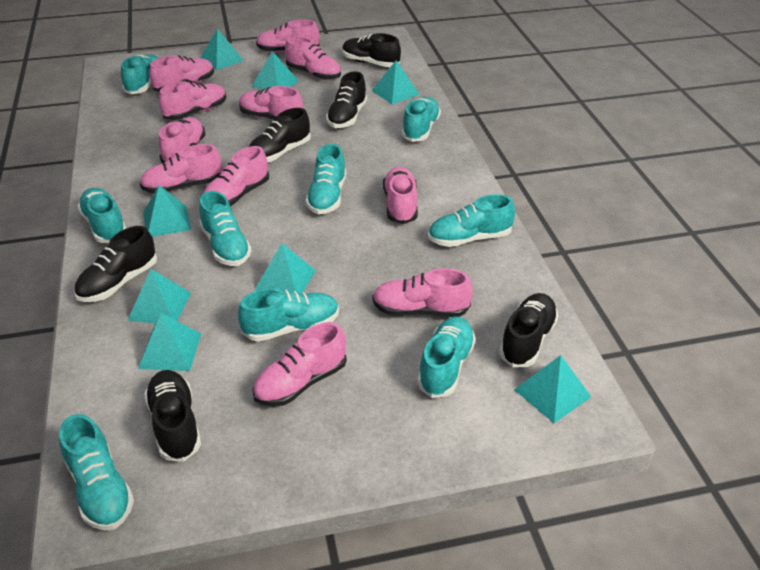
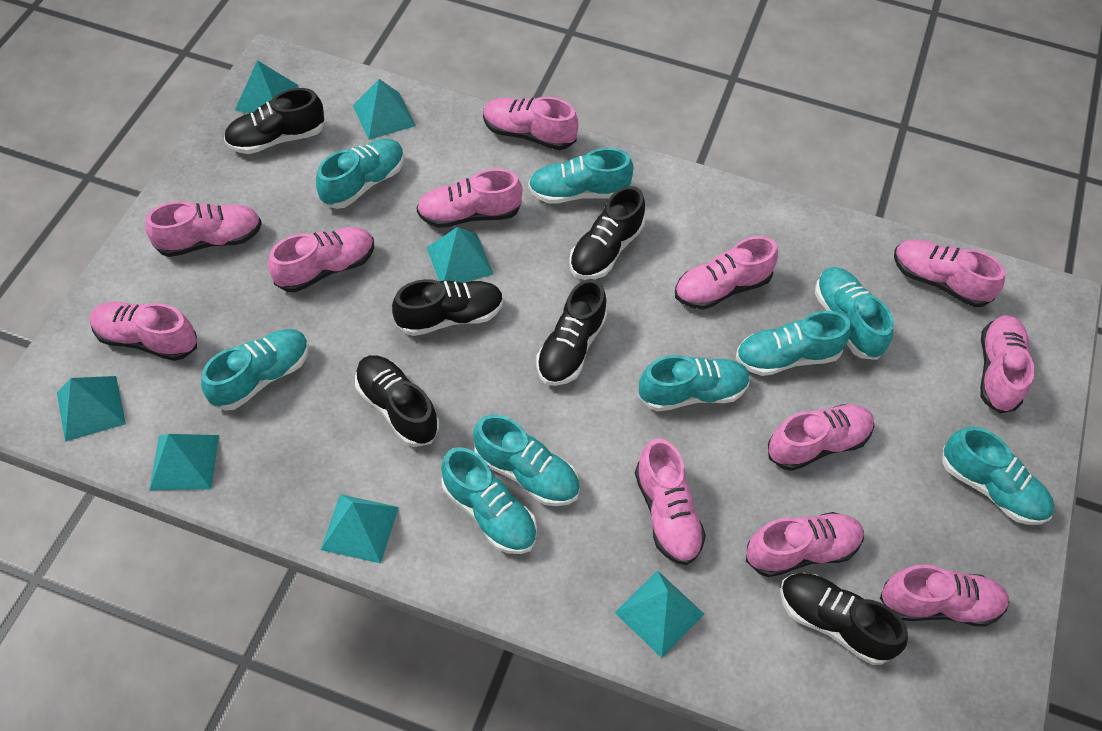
pink shoe: [140,144,222,193] [149,55,214,91] [159,81,226,120] [159,117,206,163] [203,146,269,206] [239,86,303,120] [252,322,347,406] [256,20,320,53] [285,36,341,80] [372,268,473,317] [383,167,418,224] = 11 -> [89,302,197,361] [145,201,262,257] [268,227,374,292] [417,169,522,228] [483,97,579,150] [635,439,706,565] [675,236,778,310] [746,512,864,577] [768,404,874,471] [880,565,1009,627] [894,239,1006,307] [980,315,1035,413] = 12
turquoise pyramid: [128,269,191,324] [138,313,201,371] [143,185,191,237] [200,29,244,70] [252,51,299,89] [255,243,316,294] [372,60,420,104] [514,355,591,423] = 8 -> [57,376,126,442] [150,434,219,490] [235,60,299,113] [321,494,399,564] [353,79,416,140] [426,227,494,283] [615,570,704,658] = 7

